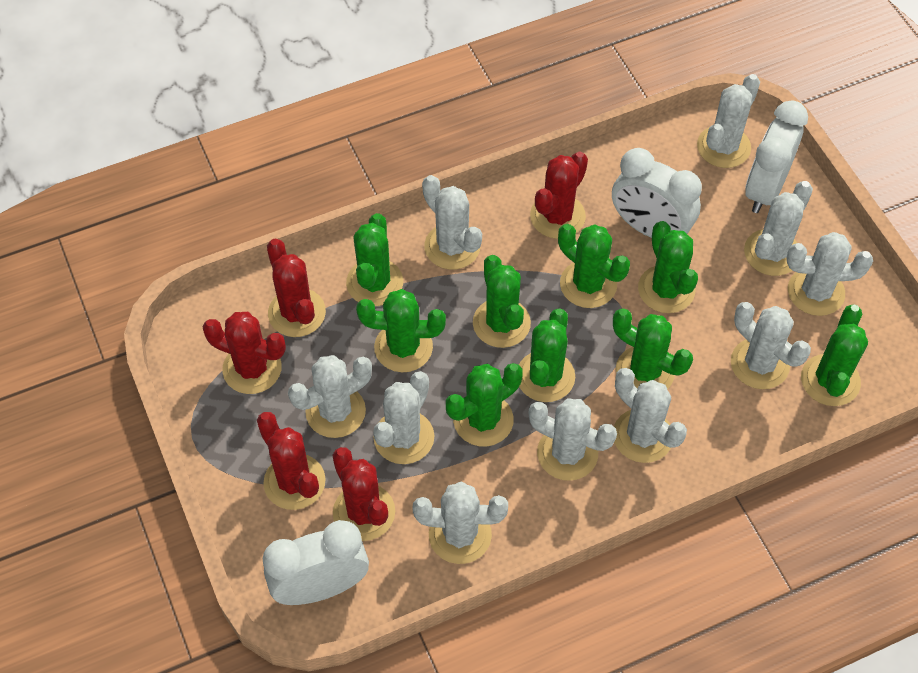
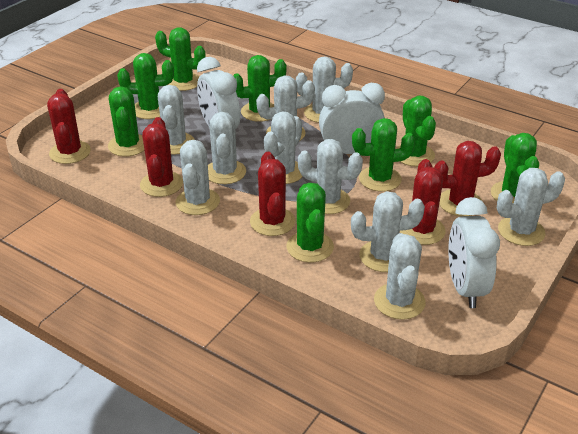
green cactus: [346,213,403,306] [356,289,446,372] [446,363,523,447] [473,255,531,348] [519,308,575,402] [558,224,630,308] [613,308,693,389] [638,221,698,313] [801,305,868,406] = 9 -> [108,87,144,157] [117,53,174,119] [155,27,206,91] [233,55,287,122] [286,183,334,263] [352,118,415,192] [395,96,436,167] [491,133,539,203] = 8

